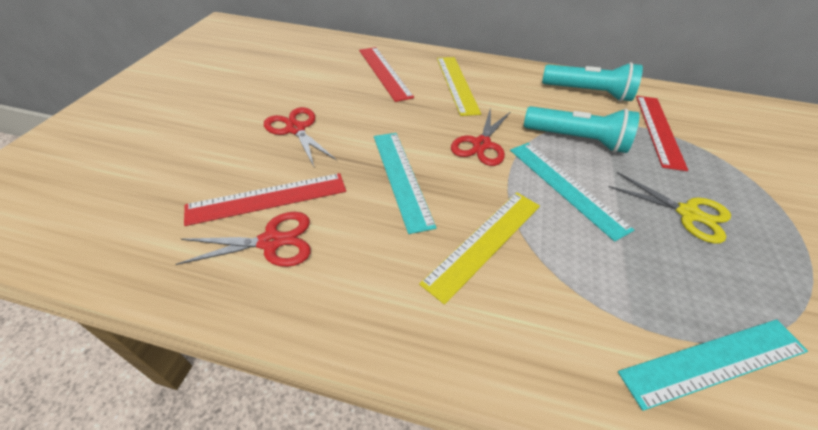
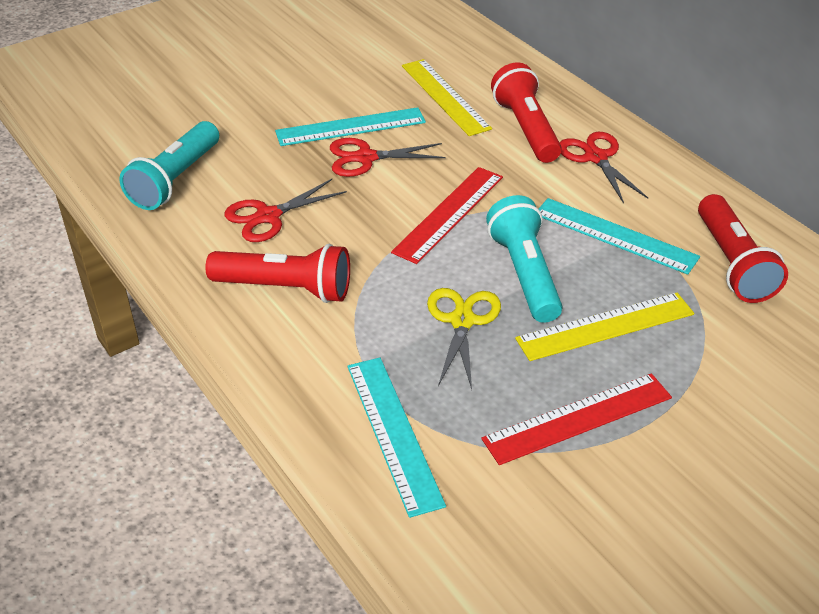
red flashlight: none = 0 -> [205,244,350,303] [491,62,561,163] [698,194,788,303] = 3
red ruler: [184,173,346,226] [359,47,414,102] [636,96,688,171] = 3 -> [391,167,503,264] [481,373,672,465] = 2

